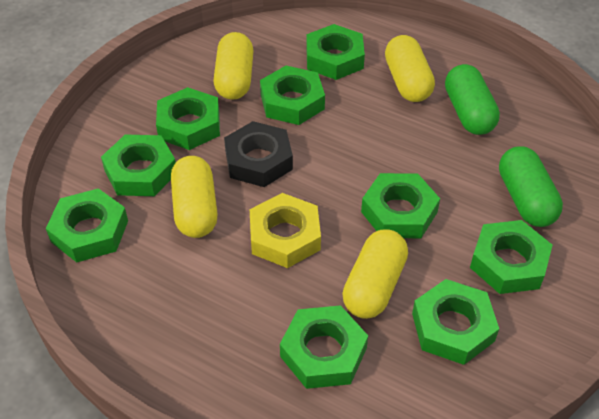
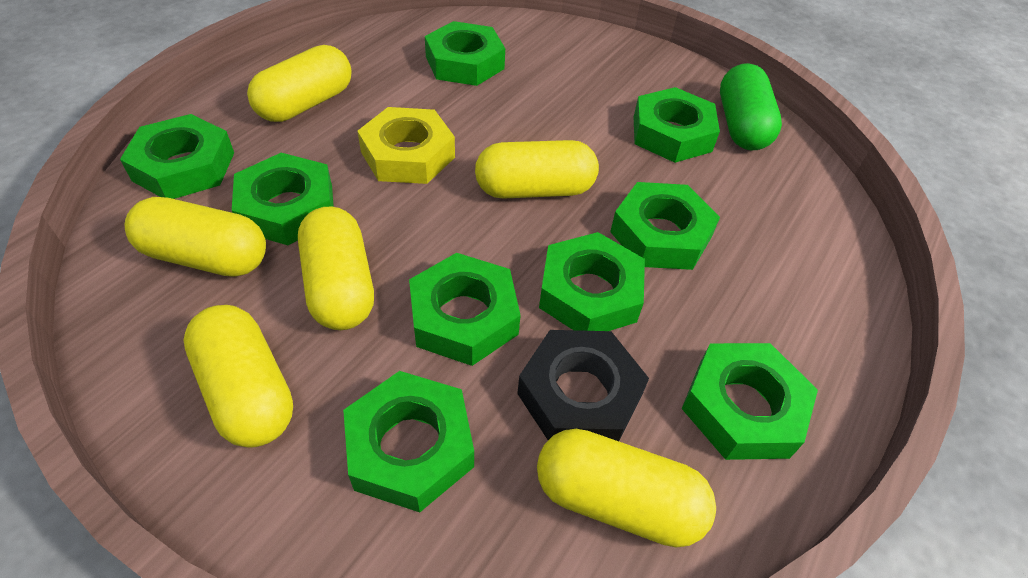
green capsule: [445,64,500,135] [499,146,563,227] = 2 -> [720,63,782,151] = 1
yellow capsule: [171,156,218,238] [213,32,253,100] [342,229,408,319] [385,35,435,102] = 4 -> [124,197,266,277] [184,305,293,448] [247,45,352,122] [298,206,374,330] [475,140,599,199] [537,429,716,548] = 6

